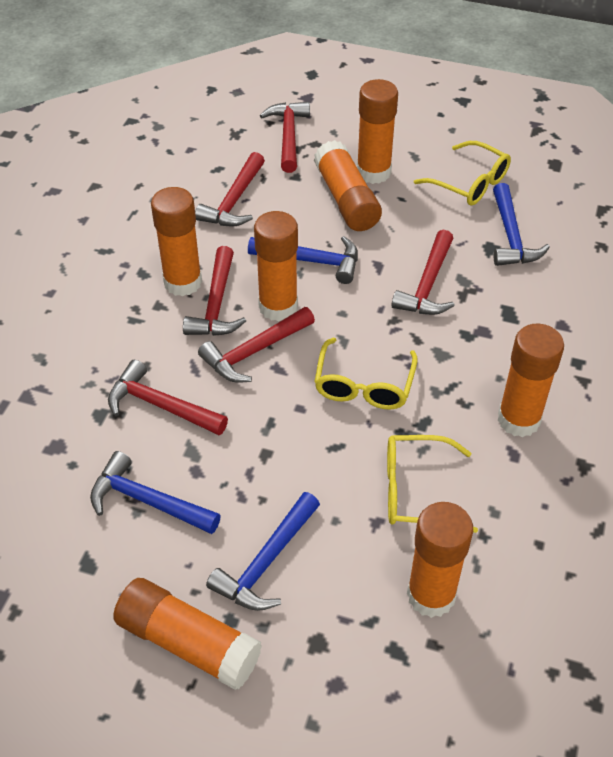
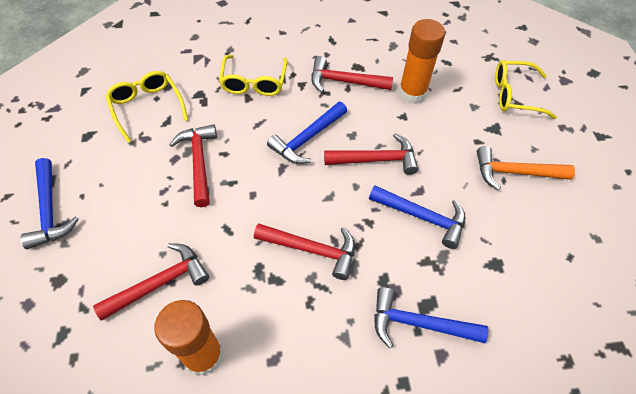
orange glue stick: [113,578,262,690] [151,187,202,296] [254,211,298,321] [314,140,382,231] [357,79,398,184] [407,502,473,618] [498,324,564,437] = 7 -> [154,300,223,376] [399,19,445,104] = 2
orange hammer: none = 0 -> [477,146,575,190] = 1
red hammer: [108,360,228,435] [183,246,246,336] [195,152,265,226] [198,307,315,383] [260,102,310,173] [391,230,455,315] = 6 -> [93,243,209,321] [169,124,217,207] [254,223,355,280] [311,56,393,93] [324,133,418,175] = 5

